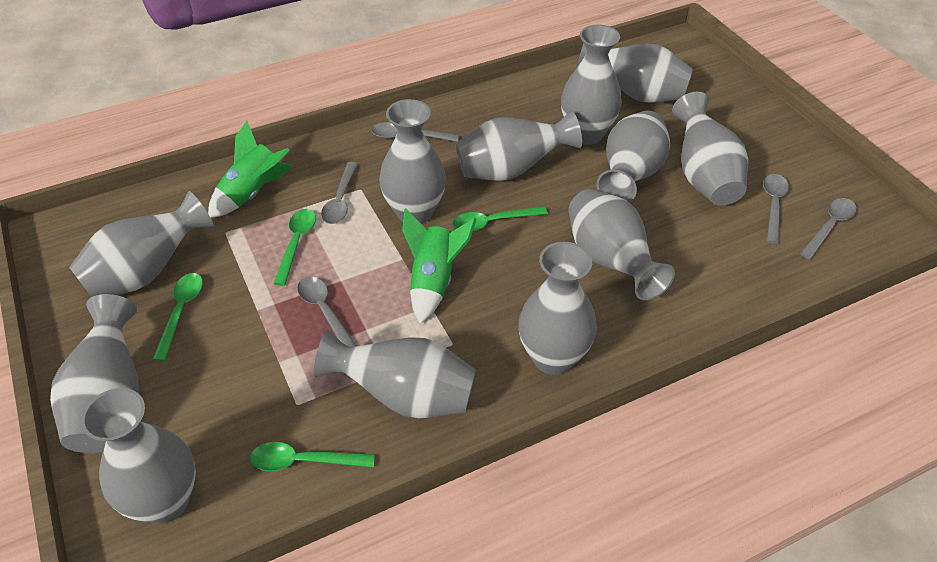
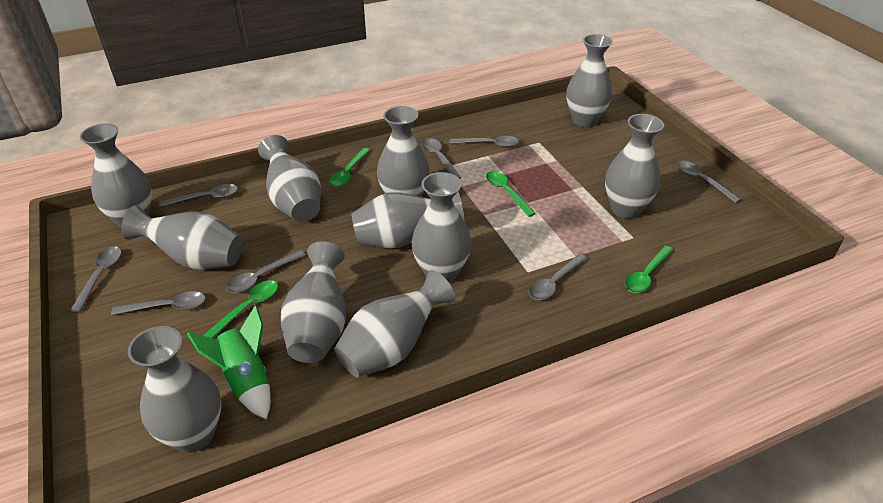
green rocket: [208,121,292,218] [402,208,476,324] = 2 -> [187,305,271,419] = 1
grey spoon: [297,276,357,347] [321,162,358,224] [371,122,459,142] [763,174,789,244] [800,198,857,259] = 5 -> [70,246,122,312] [111,291,206,315] [159,184,238,207] [226,250,306,293] [422,138,461,179] [450,136,519,147] [529,253,588,300] [677,161,741,203] = 8
grey vase: [50,294,139,453] [69,191,214,297] [81,388,196,524] [314,329,476,418] [379,99,446,224] [456,110,582,181] [518,242,597,375] [561,25,622,145] [568,189,675,300] [576,43,693,103] [596,111,670,202] [672,92,748,206] = 12 -> [80,123,152,227] [121,205,243,270] [128,326,221,453] [258,135,321,222] [280,241,347,363] [334,270,455,378] [351,192,465,249] [377,106,430,197] [412,172,472,283] [566,34,613,127] [605,114,664,219] = 11

